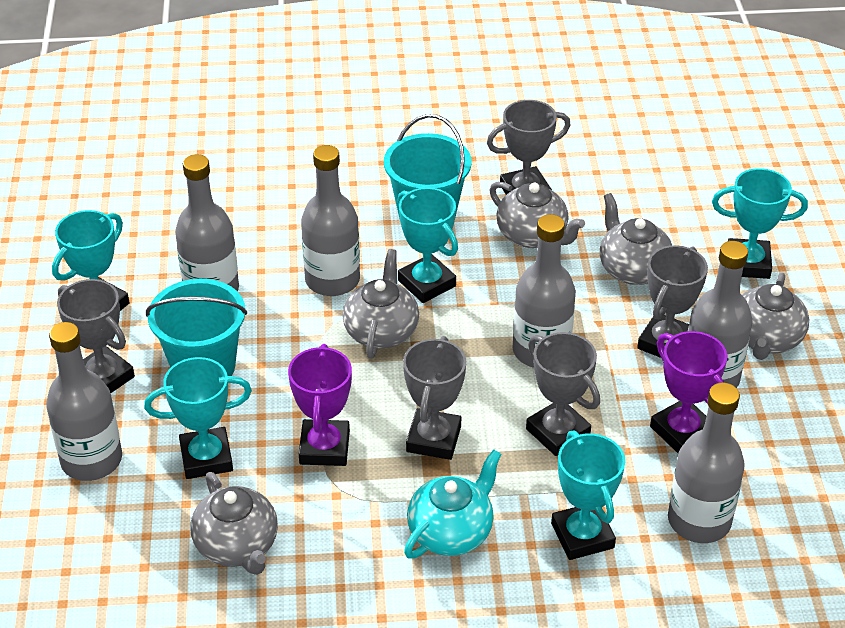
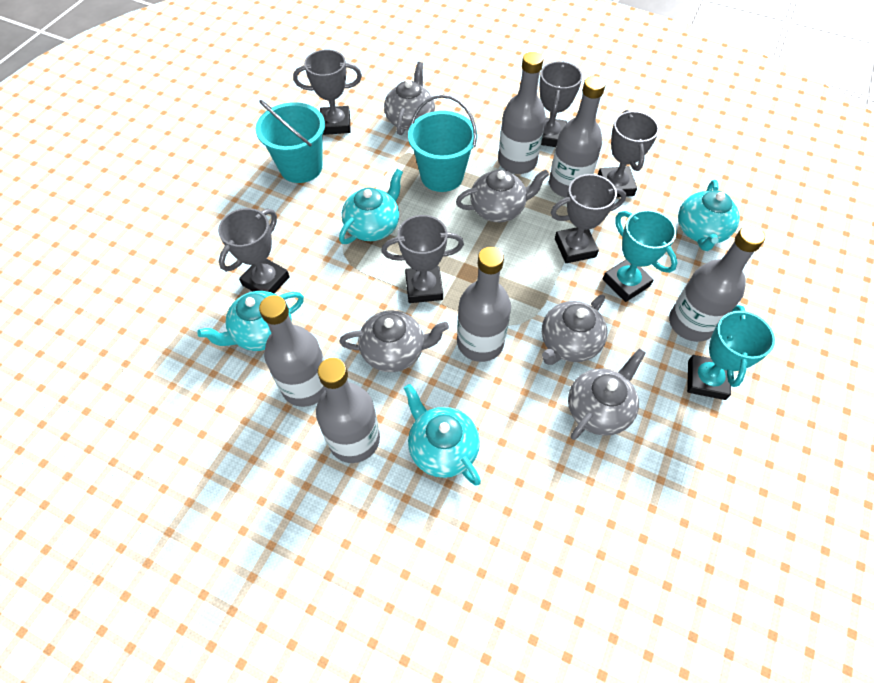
grey trophy: [57,279,135,393] [403,336,466,460] [487,100,571,195] [526,332,600,456] [637,245,708,358] = 5 -> [218,208,290,293] [293,49,362,135] [382,215,464,303] [540,61,582,147] [551,174,626,263] [598,110,659,197] = 6
purple trophy: [288,344,352,466] [650,331,727,453] = 2 -> none = 0
turquoise teapot: [404,449,502,559] = 1 -> [197,291,304,351] [339,169,403,244] [404,384,481,486] [678,180,740,251] = 4
turquoise trophy: [52,210,129,311] [144,357,252,479] [398,187,458,303] [551,430,625,560] [712,168,808,279] = 5 -> [603,210,677,302] [687,305,775,400] = 2

